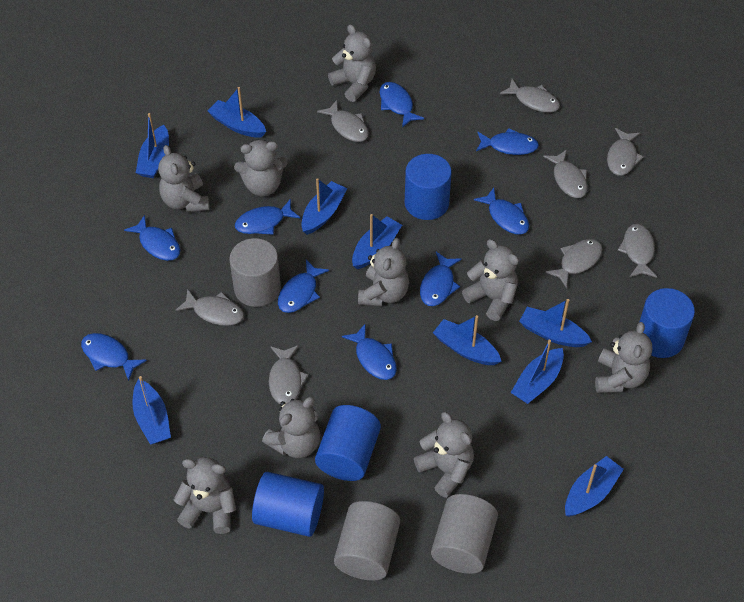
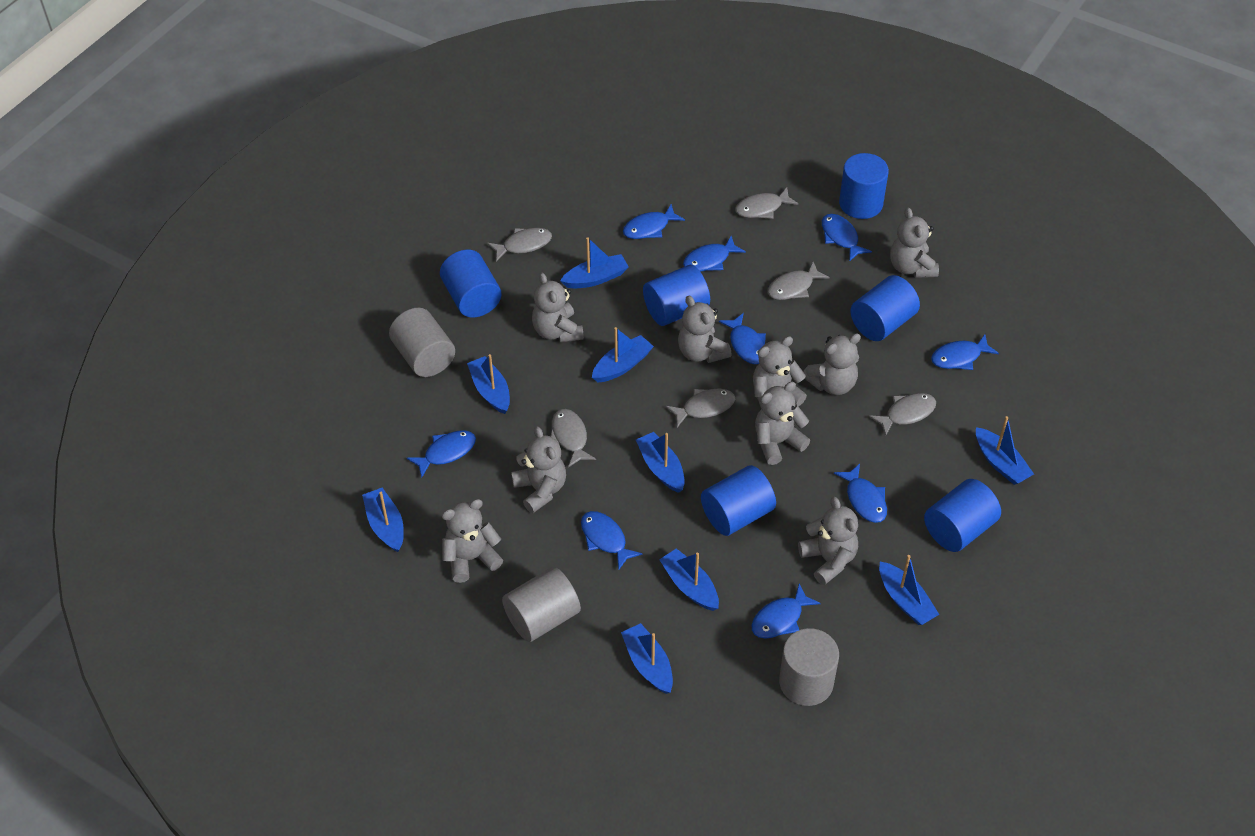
blue cylinder: [252,472,324,537] [315,405,381,481] [405,154,452,220] [639,288,695,358] = 4 -> [440,250,502,318] [643,265,710,326] [701,465,776,536] [839,153,889,219] [850,275,920,341] [924,479,1001,552] = 6
grey fish: [176,289,244,326] [269,345,309,404] [317,100,369,142] [500,79,560,113] [543,150,588,198] [545,239,602,288] [607,128,644,176] [618,224,657,278] = 8 -> [487,228,552,262] [551,409,596,467] [666,388,735,427] [735,188,798,219] [768,262,830,300] [869,393,936,436] = 6

